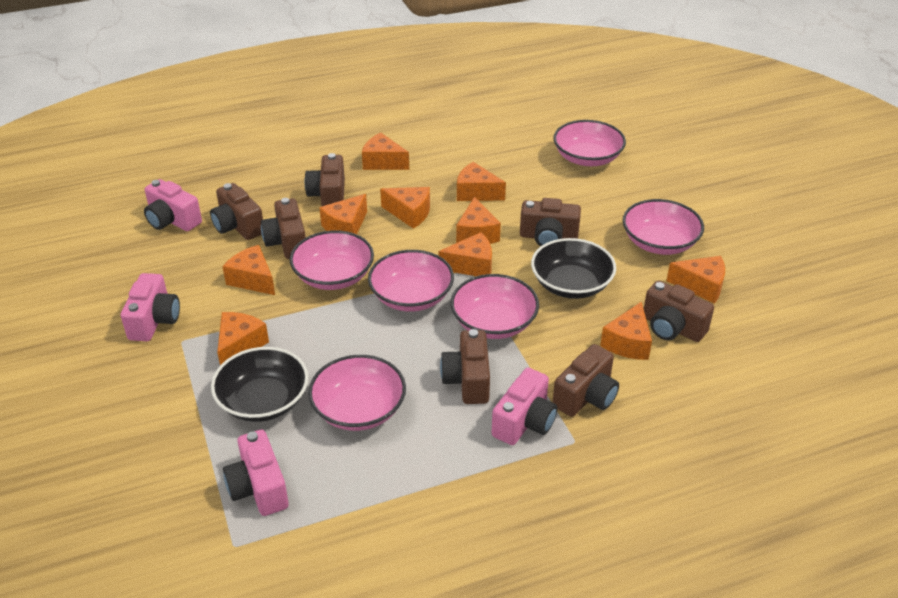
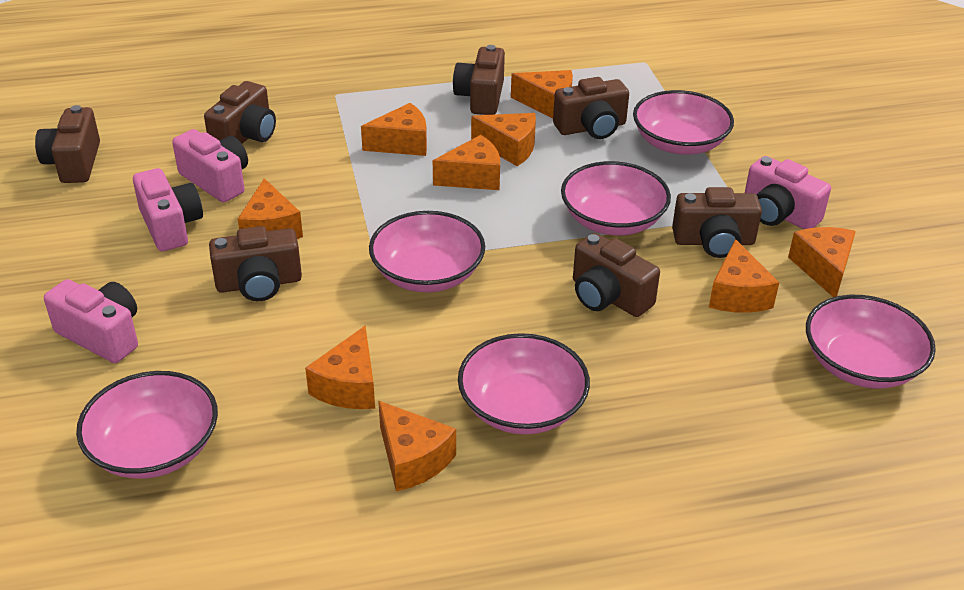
black bowl: [211,347,309,422] [531,238,616,299] = 2 -> none = 0
orange cheese: [217,312,269,365] [222,245,275,295] [319,194,367,234] [362,133,409,170] [380,187,430,229] [438,232,492,276] [456,197,501,244] [457,162,506,201] [600,302,652,360] [666,256,725,304] = 10 -> [238,178,303,239] [305,326,375,409] [361,103,427,156] [378,401,456,491] [433,135,500,190] [471,113,536,166] [511,70,573,118] [709,239,779,313] [788,227,856,297] = 9

